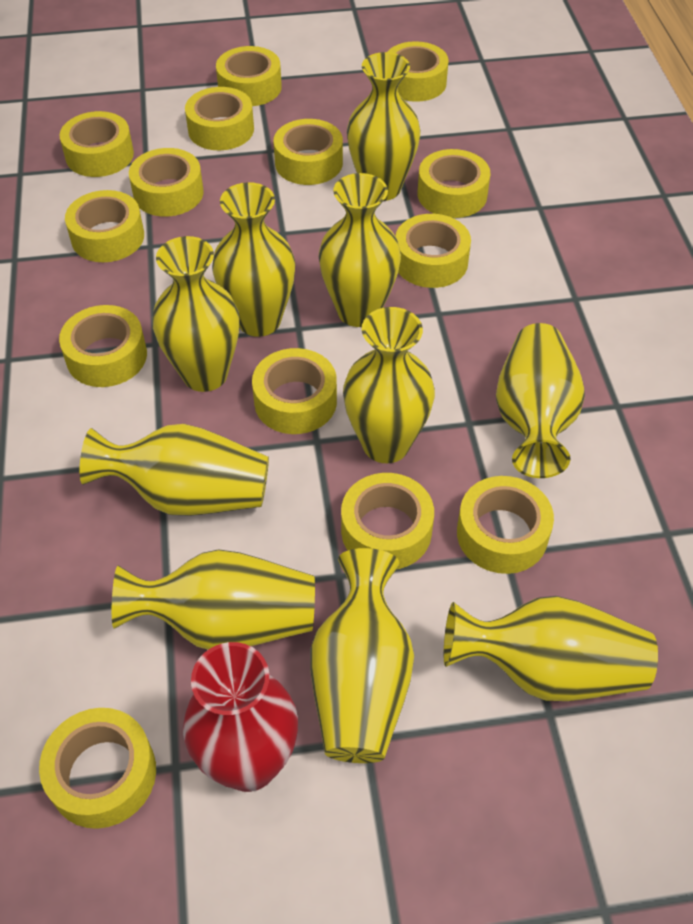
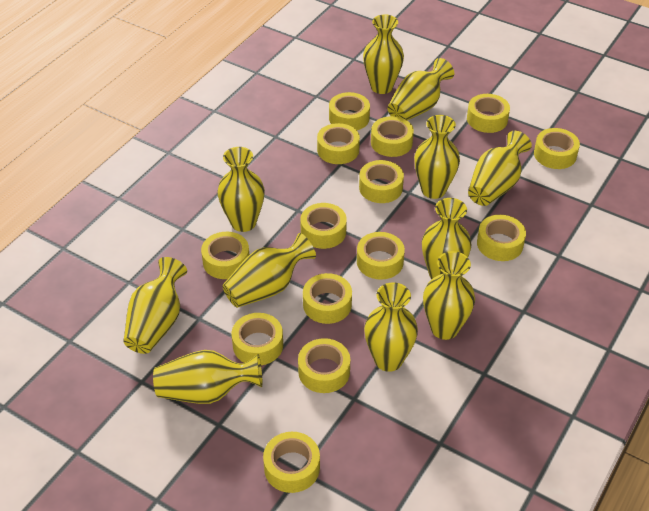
red vase: [183,642,298,792] = 1 -> none = 0
yellow vase: [79,424,269,516] [112,549,315,650] [152,236,239,392] [212,182,295,337] [310,548,414,763] [318,173,401,327] [343,307,435,463] [347,52,421,201] [444,596,658,701] [496,323,585,478] = 10 -> [124,257,187,354] [153,350,262,404] [217,147,265,232] [222,233,316,308] [363,14,404,94] [364,282,418,372] [388,58,454,120] [414,115,460,199] [422,198,472,280] [423,251,475,340] [468,131,532,206] = 11

